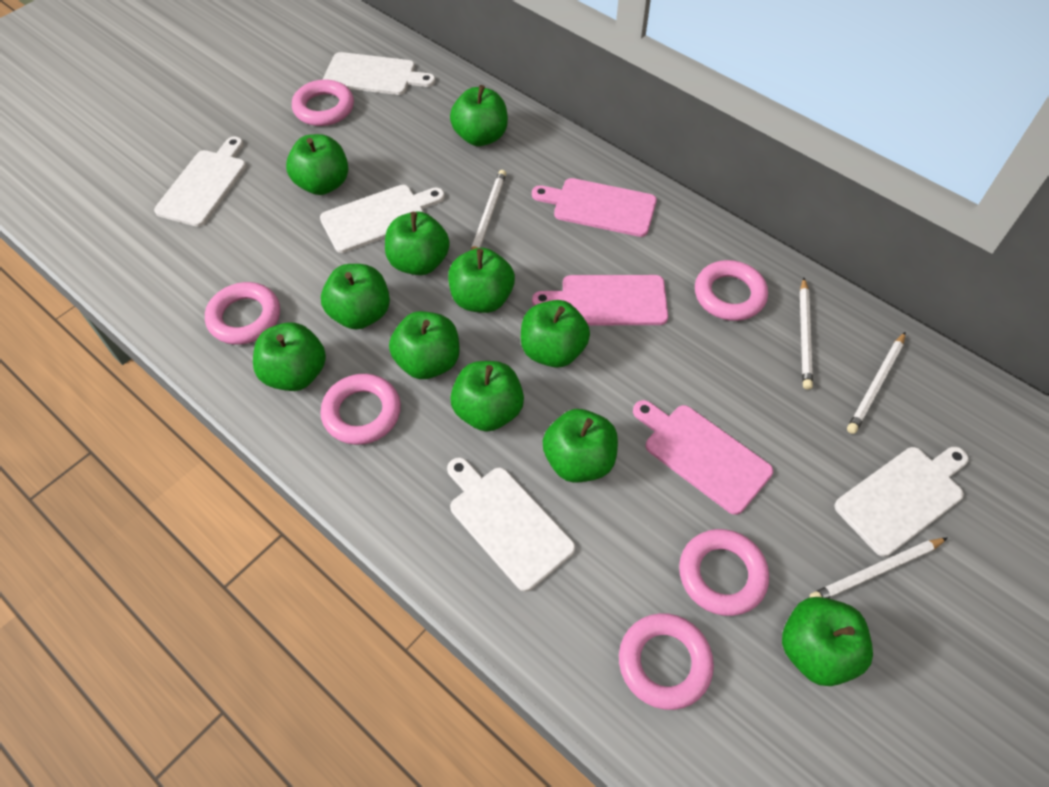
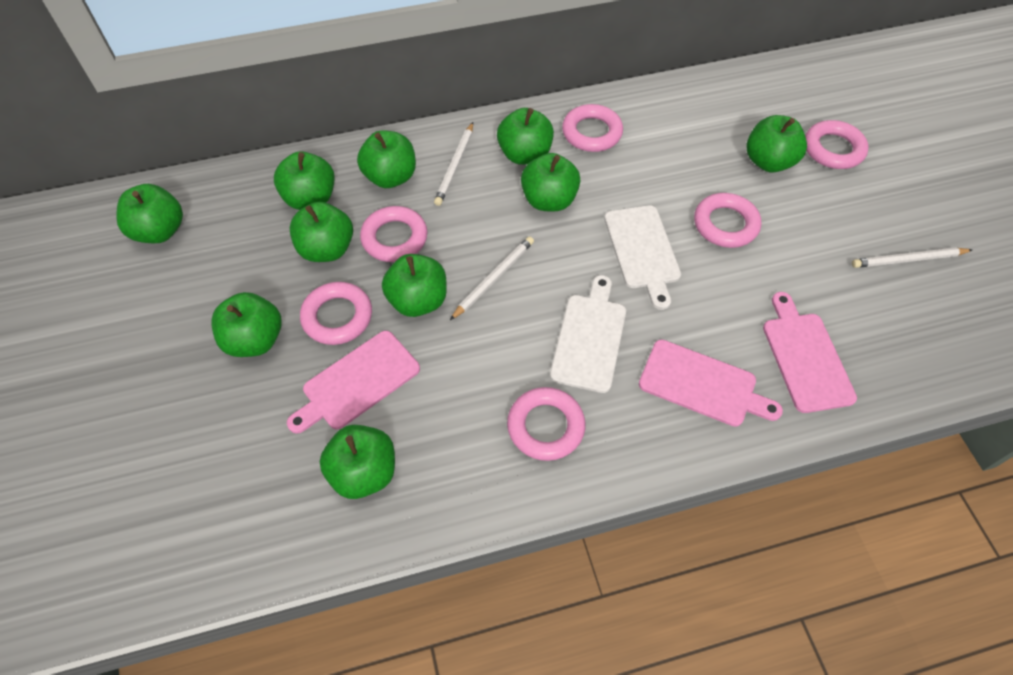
green apple: [253,322,326,391] [286,134,348,195] [321,264,390,330] [385,211,450,275] [389,311,459,379] [448,248,515,313] [450,85,508,146] [450,361,524,432] [521,300,590,368] [542,409,618,483] [782,597,873,686] = 11 -> [116,184,183,243] [211,292,282,357] [274,151,335,210] [290,202,353,262] [320,425,395,499] [357,131,416,188] [382,254,447,317] [497,108,554,165] [521,153,580,212] [746,115,807,173] = 10
white cutting board: [154,136,246,227] [320,185,445,253] [323,52,435,95] [447,457,575,592] [834,447,969,557] = 5 -> [550,275,626,393] [604,205,681,310] = 2
white pencil: [471,170,506,250] [800,278,813,390] [810,538,947,598] [847,332,905,434] = 4 -> [434,122,473,206] [450,236,534,320] [852,247,972,268] = 3

